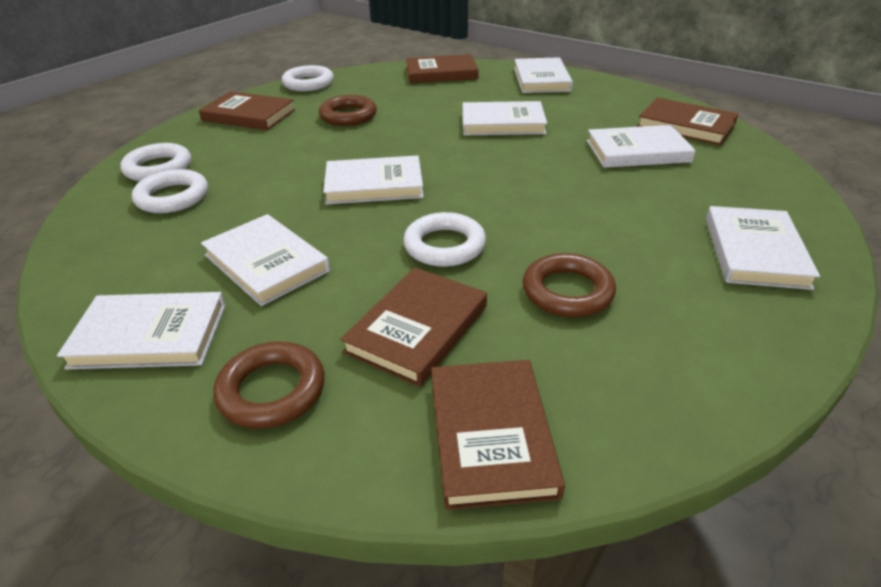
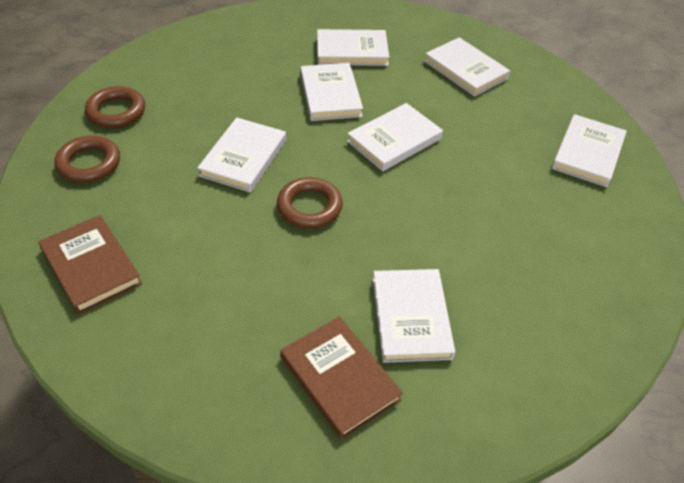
brown book: [199,91,295,130] [340,267,487,387] [406,54,479,84] [431,360,565,510] [637,98,739,145] = 5 -> [38,215,142,314] [281,316,403,440] = 2
white ring: [120,143,191,181] [132,169,208,213] [282,65,334,91] [403,212,486,267] = 4 -> none = 0

